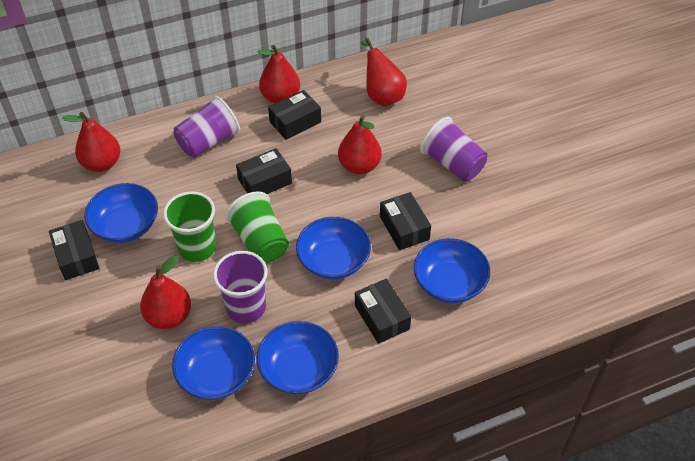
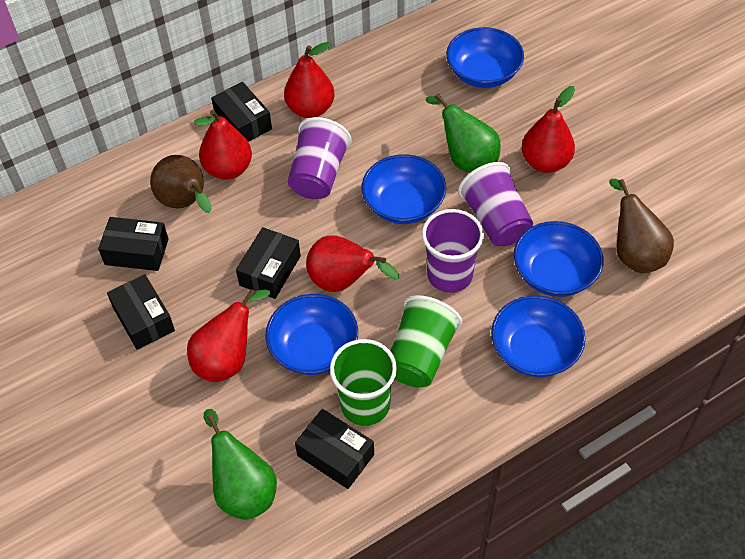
brown pear: none = 0 -> [150,155,211,213] [609,179,674,273] = 2
green pear: none = 0 -> [204,409,277,520] [425,94,501,173] = 2

